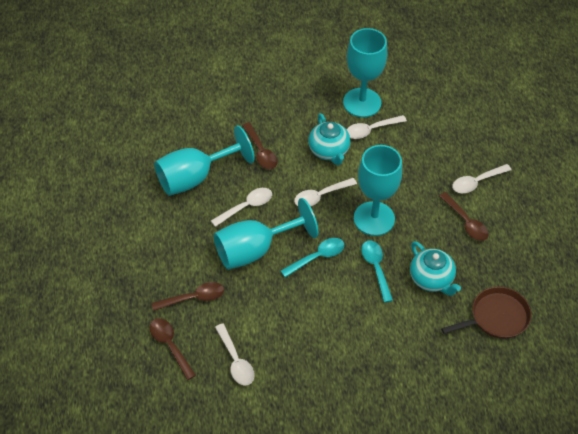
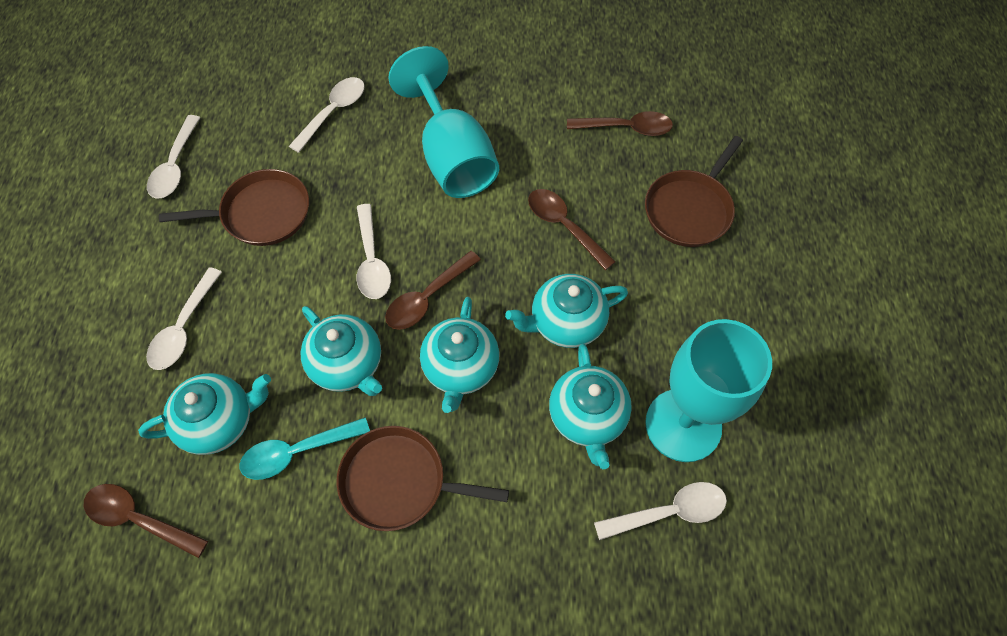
brown pan: [441,287,532,339] = 1 -> [159,169,309,246] [337,426,509,531] [645,136,743,247] = 3
turquoise goblet: [154,125,254,196] [214,198,319,270] [343,28,387,117] [354,145,402,236] = 4 -> [388,46,499,198] [645,319,772,462] = 2
turquoise spoon: [281,238,344,277] [361,240,393,303] = 2 -> [240,417,370,480] = 1
turquoise teapot: [308,113,350,165] [410,241,461,296] = 2 -> [138,373,271,455] [300,306,382,396] [420,297,499,413] [505,274,628,348] [549,344,632,469] = 5

